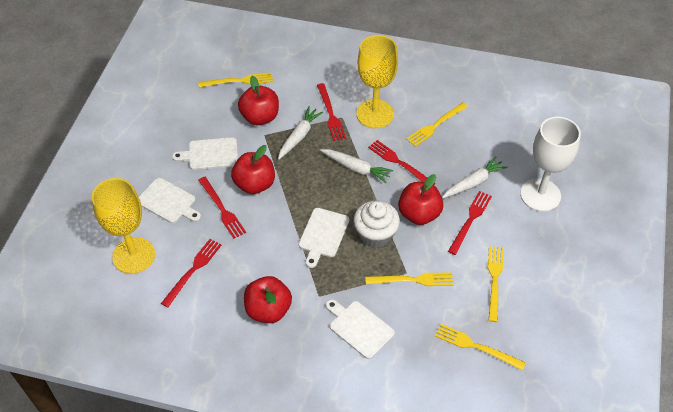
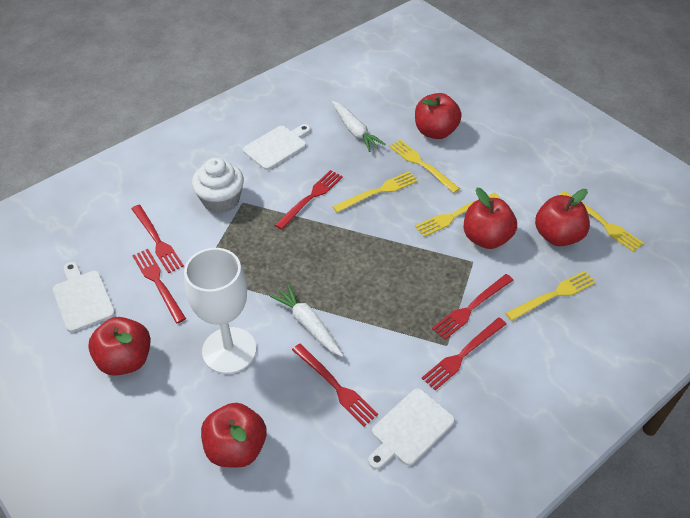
red apple: [231,145,275,194] [238,76,279,125] [244,276,292,323] [398,174,443,225] = 4 -> [88,317,151,376] [201,403,267,468] [415,93,462,139] [464,188,517,249] [535,189,590,246] = 5
red fork: [161,239,222,307] [198,177,246,239] [317,83,346,141] [368,140,436,185] [448,191,492,255] = 5 -> [131,205,184,273] [132,249,186,323] [275,170,343,230] [292,344,378,426] [422,318,506,390] [432,274,513,340] = 6
white carrot: [278,106,323,160] [320,149,393,183] [442,156,507,199] = 3 -> [270,284,344,357] [332,101,385,152] = 2
white cutting board: [139,178,201,223] [172,137,238,170] [299,208,349,268] [326,299,395,359] = 4 -> [53,262,115,332] [243,124,311,170] [368,388,455,469] = 3
yellow goblet: [92,178,155,274] [356,35,398,128] = 2 -> none = 0

